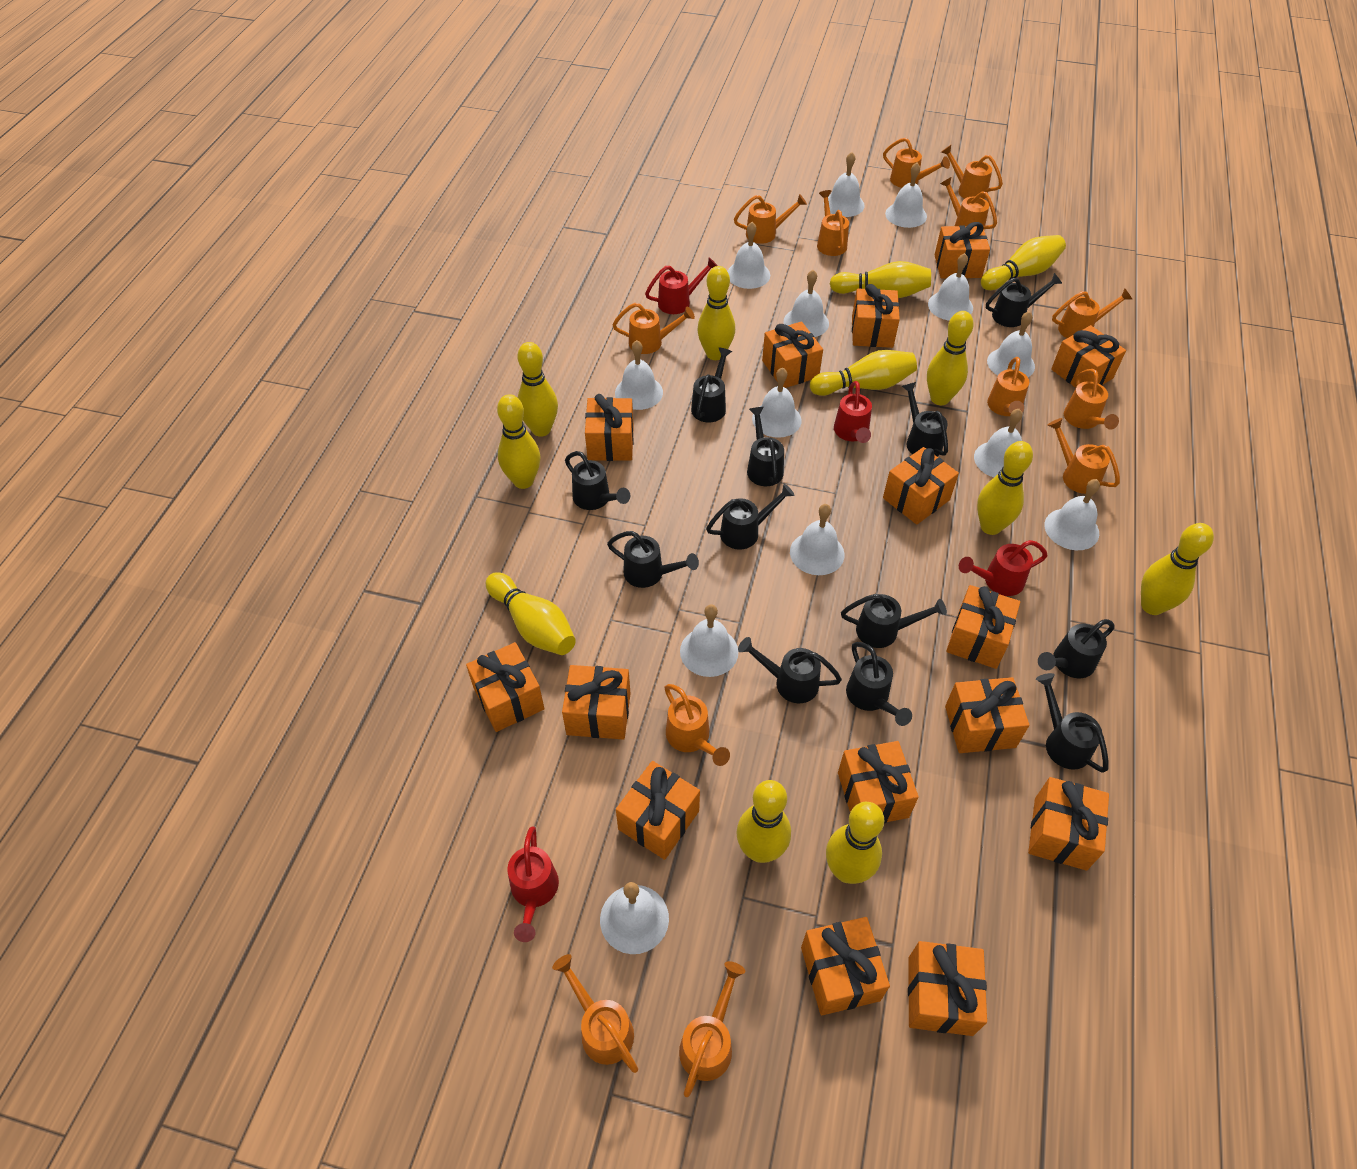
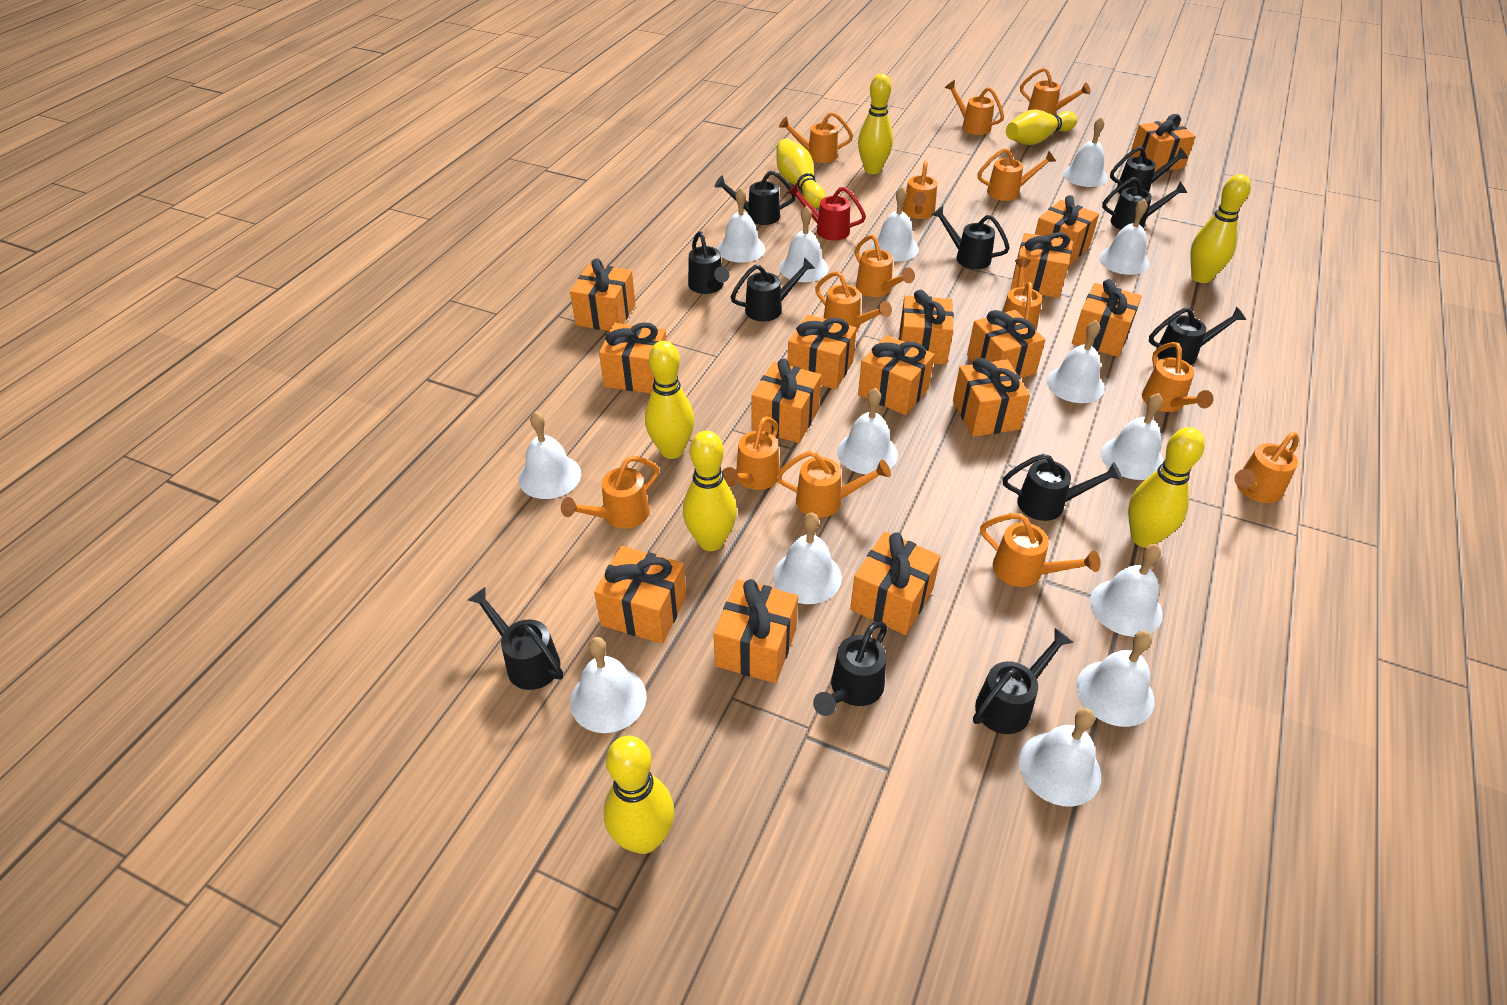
black watering can: [565,451,630,510] [607,531,699,588] [691,347,732,423] [706,484,795,550] [738,637,842,703] [747,407,784,486] [841,594,947,648] [846,642,912,726] [902,382,948,456] [986,273,1063,327] [1036,673,1109,773] [1038,619,1114,678] = 12 -> [468,587,563,690] [688,231,730,294] [714,171,796,225] [731,257,815,322] [813,621,887,716] [932,206,1010,269] [973,628,1073,734] [1002,454,1122,521] [1102,177,1187,230] [1110,146,1188,194] [1149,307,1246,365] = 11
orange watering can: [552,954,638,1073] [612,303,695,354] [664,684,730,766] [679,961,745,1097] [734,194,807,244] [817,190,849,256] [883,137,950,188] [940,177,997,230] [941,145,1003,199] [987,357,1029,416] [1048,418,1120,494] [1052,289,1132,338] [1064,369,1119,430] = 13 -> [561,456,659,529] [722,416,780,490] [776,451,891,518] [779,112,853,163] [815,271,892,331] [855,235,915,297] [903,161,937,219] [945,80,1004,135] [977,148,1056,201] [980,513,1101,587] [1002,258,1042,330] [1020,68,1090,115] [1142,342,1214,412] [1234,432,1299,503] = 14
red watering can: [507,826,559,942] [645,257,718,314] [834,381,872,443] [959,540,1048,596] = 4 -> [787,183,866,241] = 1
white bell: [600,882,669,954] [615,340,663,410] [680,605,738,677] [727,222,770,289] [752,367,802,438] [784,270,829,337] [790,504,845,575] [828,152,865,217] [885,162,927,228] [928,253,973,321] [974,409,1023,477] [987,311,1035,377] [1044,479,1100,550] = 13 -> [519,411,581,499] [570,637,647,733] [718,188,765,263] [773,512,842,604] [779,206,828,282] [837,388,898,474] [871,186,919,261] [1019,708,1101,807] [1047,320,1105,403] [1063,117,1107,187] [1076,631,1154,727] [1090,544,1163,637] [1099,199,1149,275] [1101,393,1163,480] = 14
yellow bowling pin: [486,572,576,655] [497,394,540,489] [518,342,558,437] [697,266,735,360] [736,780,791,863] [810,350,917,396] [826,802,884,884] [830,261,931,298] [927,311,974,405] [977,441,1033,535] [981,235,1066,290] [1141,523,1214,615] = 12 -> [604,736,674,854] [645,341,694,459] [683,431,737,551] [776,139,826,208] [858,74,893,174] [1006,110,1077,145] [1128,427,1205,548] [1190,174,1251,283] = 8

